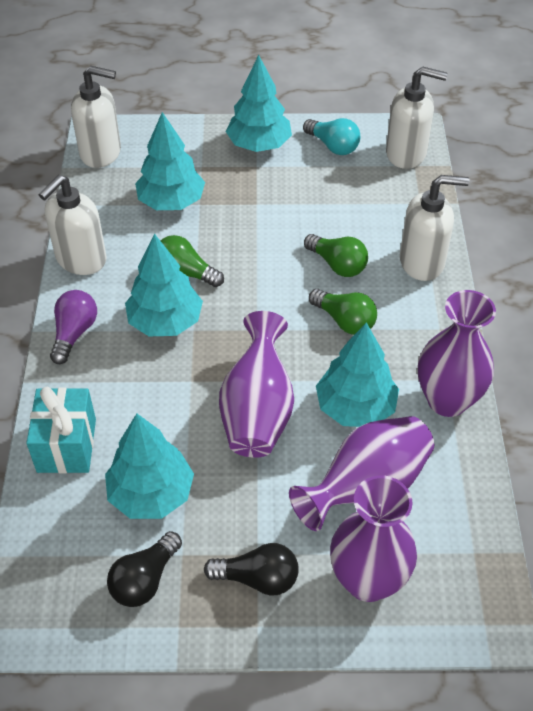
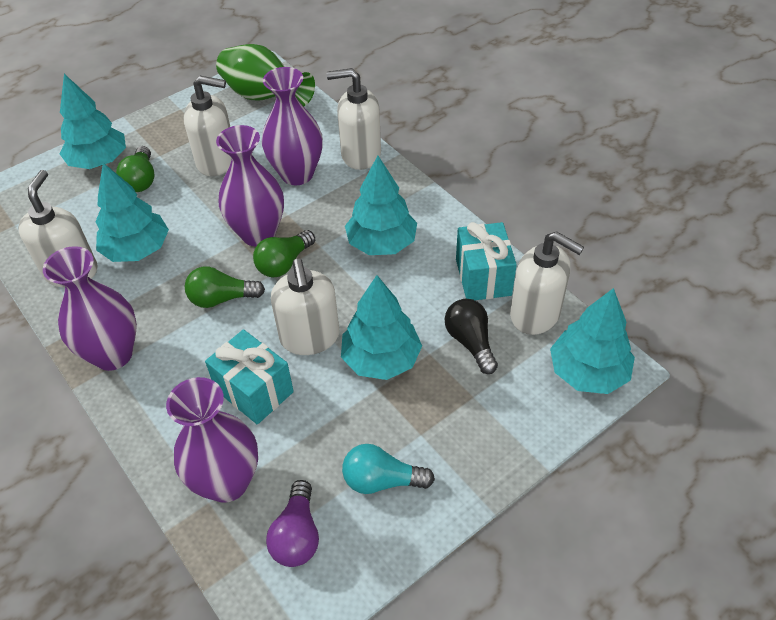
black light bulb: [107,531,182,607] [204,543,299,596] = 2 -> [445,299,498,374] = 1
green vase: none = 0 -> [216,44,315,107] = 1
turquoise gift: [26,387,96,473] = 1 -> [205,329,294,425] [456,222,517,300] = 2
white soap dispenser: [39,175,107,275] [71,66,121,168] [386,66,448,169] [400,175,470,281] = 4 -> [18,170,98,287] [184,76,232,176] [271,259,340,355] [327,68,381,170] [510,231,584,335] = 5

